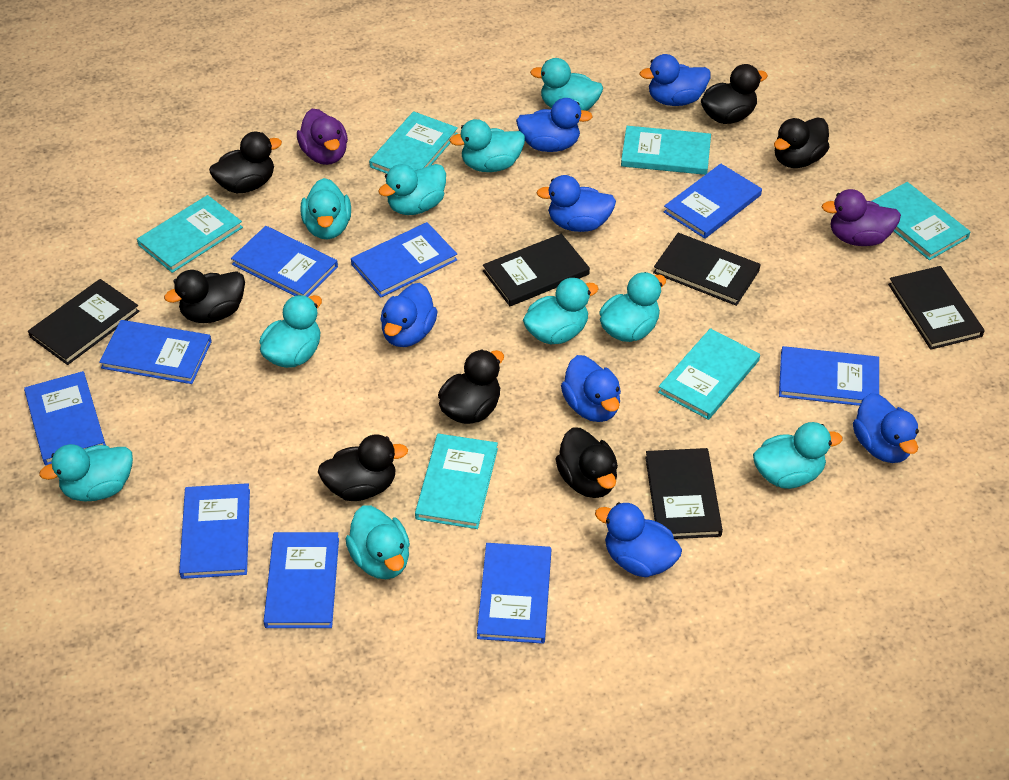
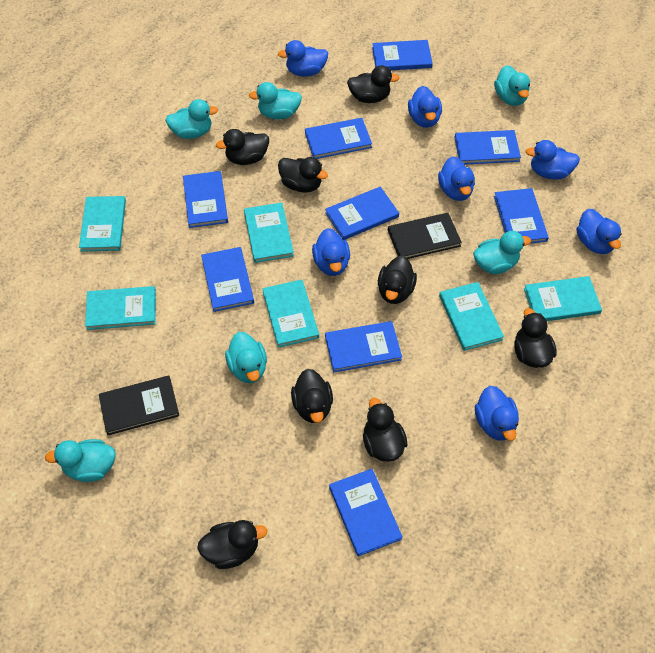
black book: [28,279,140,365] [483,234,590,306] [645,448,723,539] [653,233,761,306] [888,266,985,350] = 5 -> [99,375,179,435] [388,213,462,259] = 2
black duck: [164,270,245,323] [209,132,282,193] [318,434,408,501] [438,349,504,424] [556,427,618,498] [701,64,768,124] [774,117,830,168] = 7 -> [197,520,268,569] [216,129,269,165] [278,157,328,193] [291,369,333,423] [347,65,400,103] [363,398,408,462] [378,256,417,304] [514,308,557,368] = 8
purple duck: [297,109,348,165] [822,189,901,246] = 2 -> none = 0
turquoise duck: [39,444,133,501] [260,295,322,368] [300,178,351,239] [345,505,410,579] [378,164,446,215] [450,119,525,172] [523,278,599,344] [530,58,603,111] [600,272,666,342] [753,422,842,489] = 10 -> [45,439,116,482] [165,99,218,139] [225,332,267,383] [249,82,302,119] [473,231,531,274] [494,65,530,106] = 6

